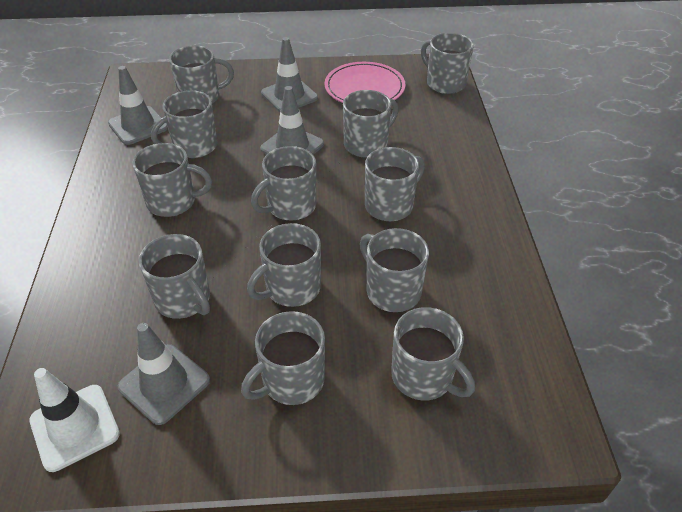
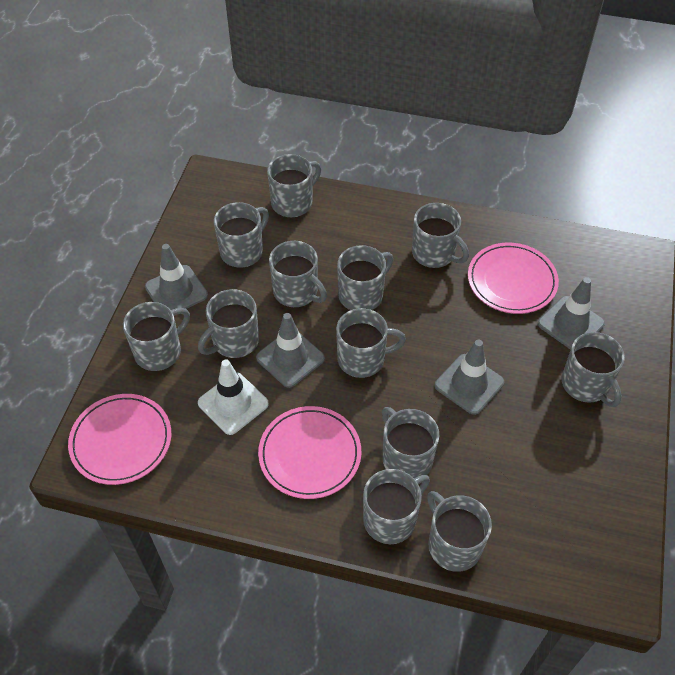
pink plate: [325,62,405,103] = 1 -> [68,394,171,485] [258,406,361,499] [468,243,559,314] = 3

